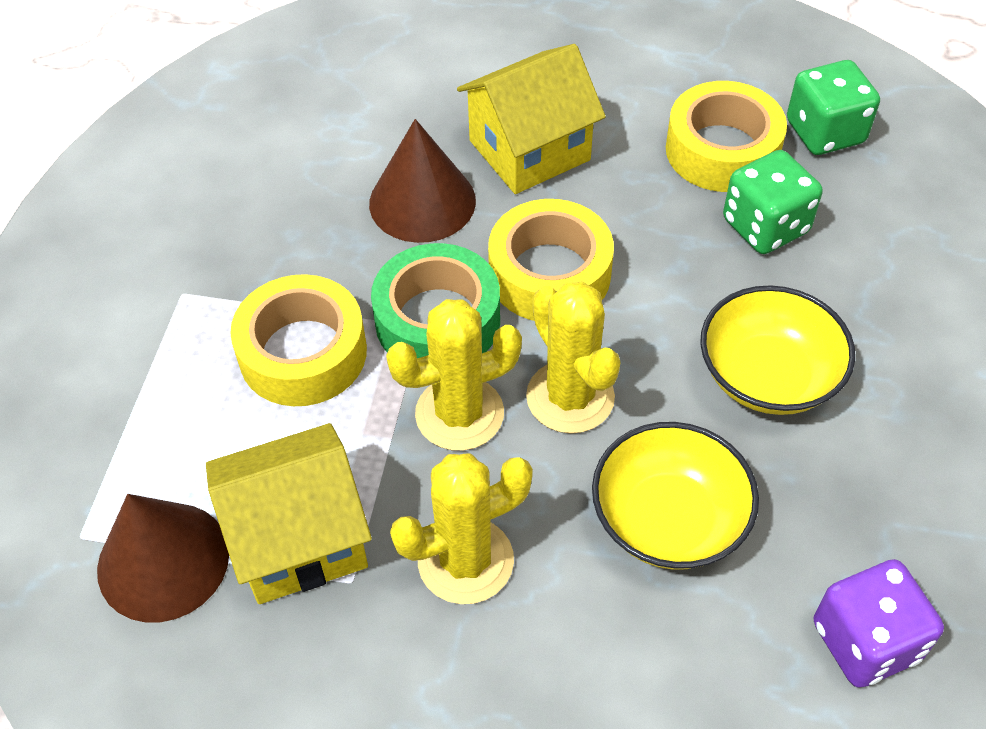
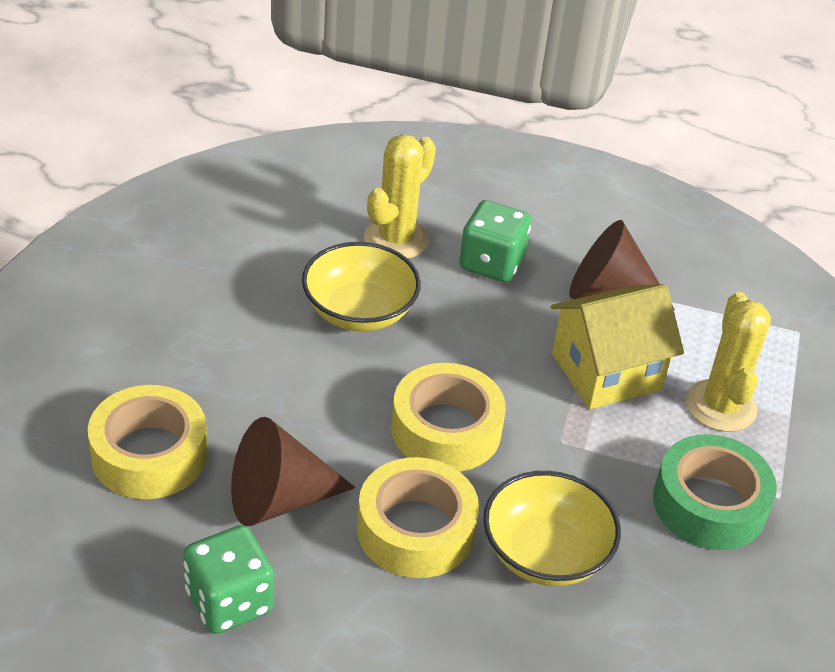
purple dice: [814,559,944,688] = 1 -> none = 0
yellow cactus: [386,299,522,451] [390,453,533,604] [526,281,620,434] = 3 -> [364,134,436,259] [686,292,771,432] = 2
yellow house: [206,423,372,604] [457,44,606,194] = 2 -> [551,284,684,409] = 1

